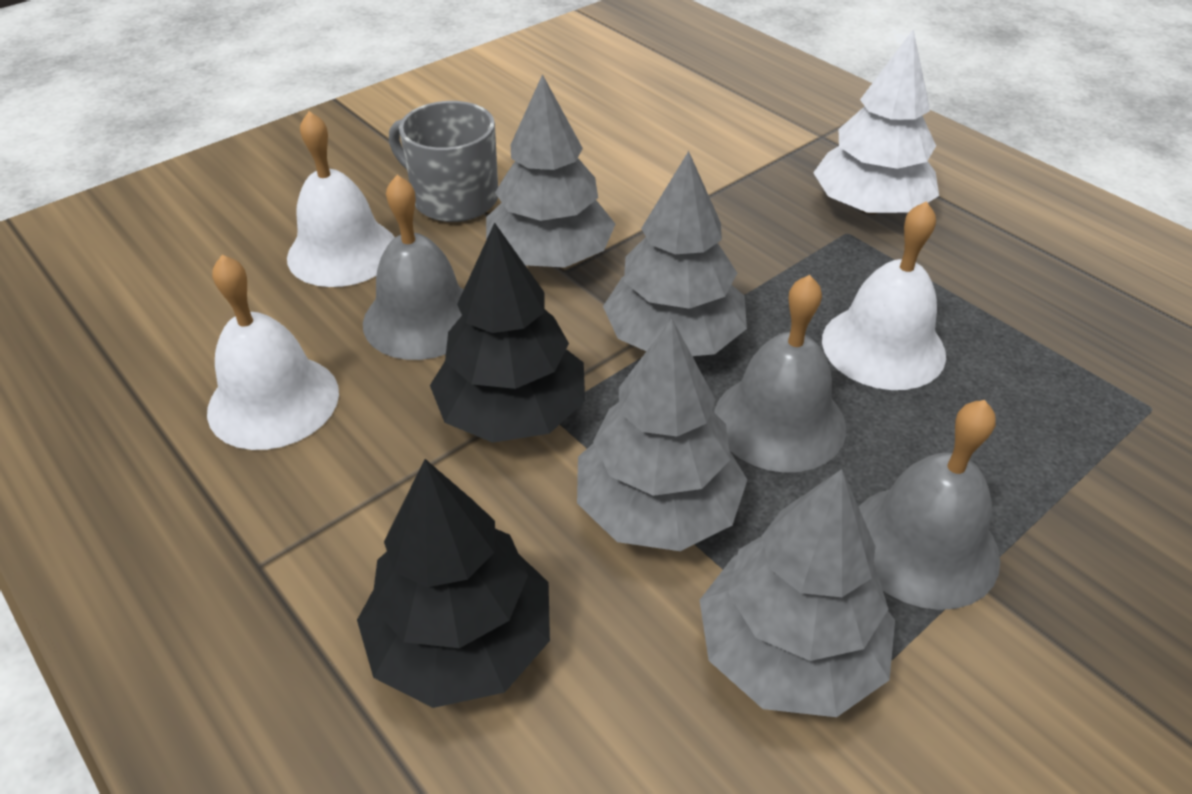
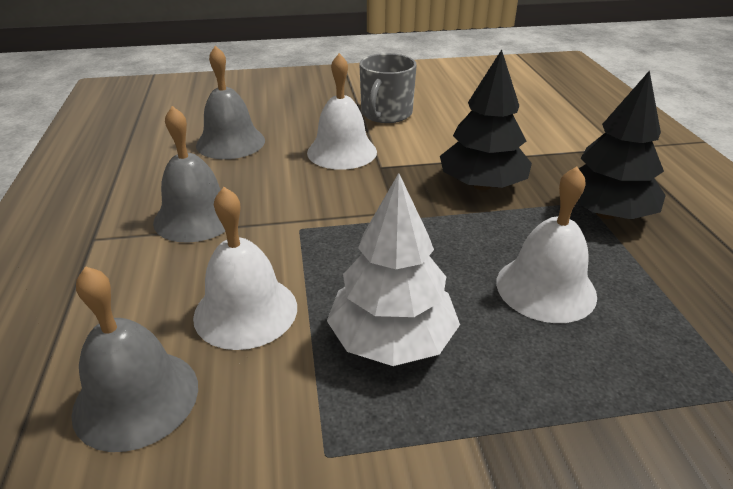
grey tree: [486,74,615,268] [577,319,747,551] [603,151,747,356] [700,469,895,717] = 4 -> none = 0

